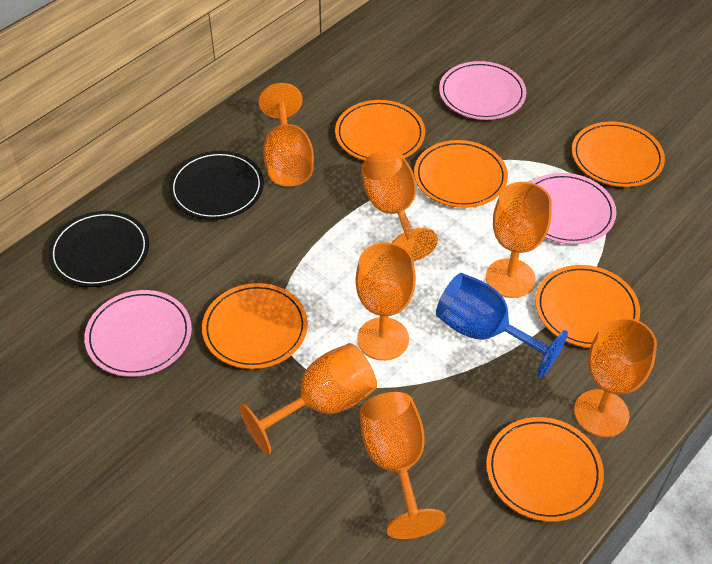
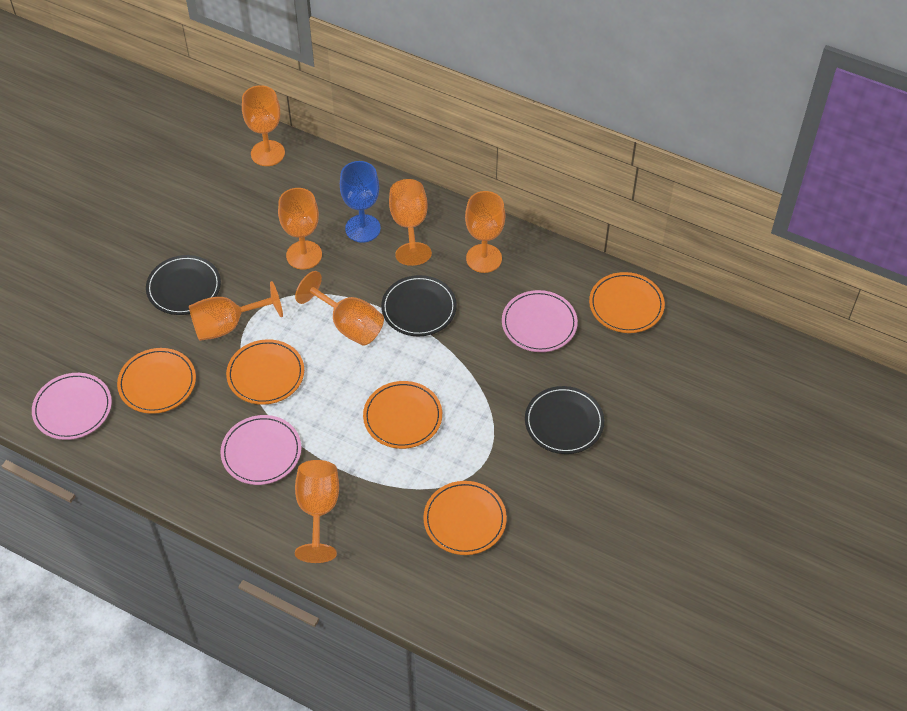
black plate: [48,211,149,287] [169,151,264,220] = 2 -> [146,255,221,315] [381,275,457,336] [525,386,604,454] = 3
orange plate: [202,283,308,369] [335,100,425,161] [414,140,508,208] [486,417,604,522] [535,265,640,348] [572,122,665,187] = 6 -> [117,348,196,414] [226,339,304,405] [363,381,442,449] [423,481,507,555] [589,272,665,333] = 5

